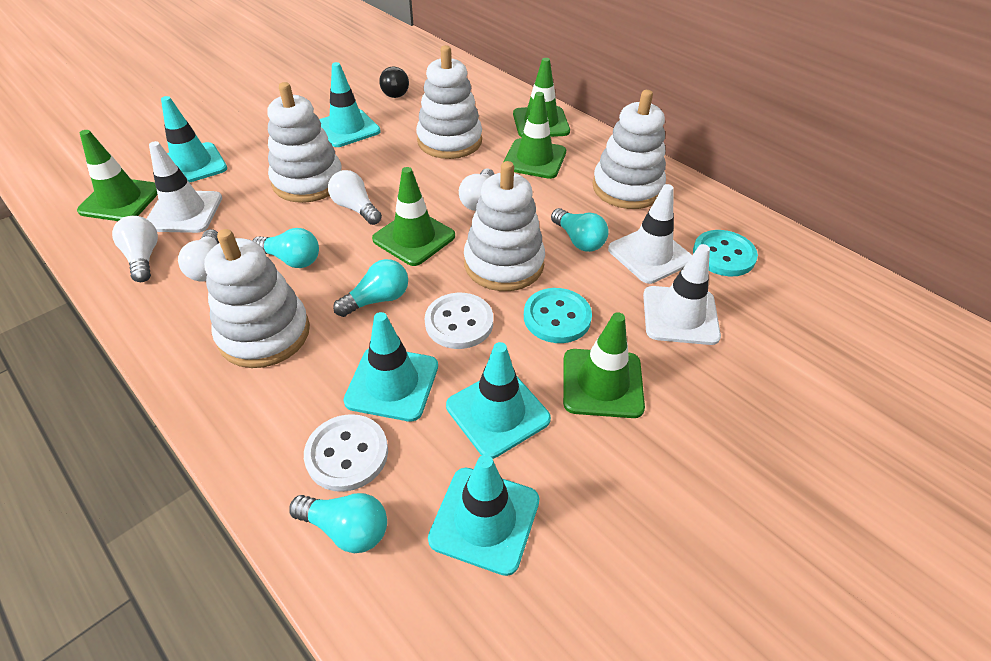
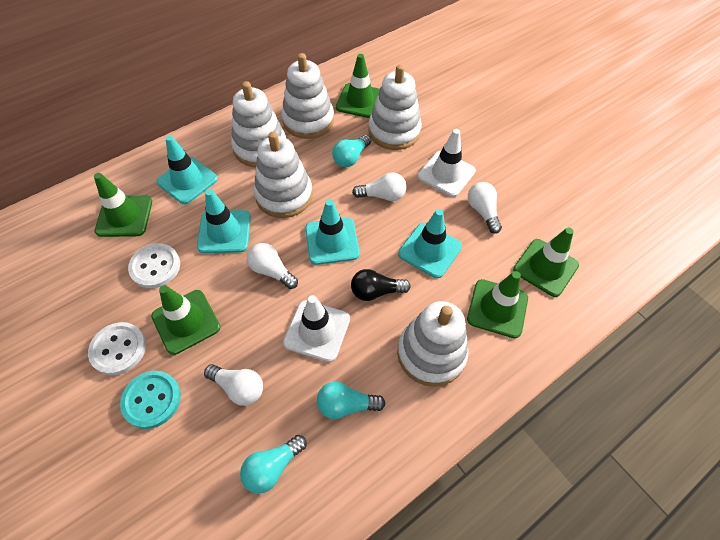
turquoise button: [524,288,592,343] [693,230,758,276] = 2 -> [120,371,181,429] = 1
turquoise light bulb: [252,228,319,268] [289,493,387,553] [333,259,408,317] [551,208,609,252] = 4 -> [240,435,307,494] [317,382,386,419] [332,135,371,167] = 3
turquoise traffic cone: [161,96,227,183] [319,62,381,147] [343,312,438,421] [428,455,540,576] [446,342,551,459] = 5 -> [156,135,218,204] [197,189,251,253] [305,199,360,265] [398,209,462,278] = 4
white traffic cone: [147,141,222,233] [608,184,692,284] [643,244,721,345] = 3 -> [283,295,350,362] [418,129,476,197] = 2

